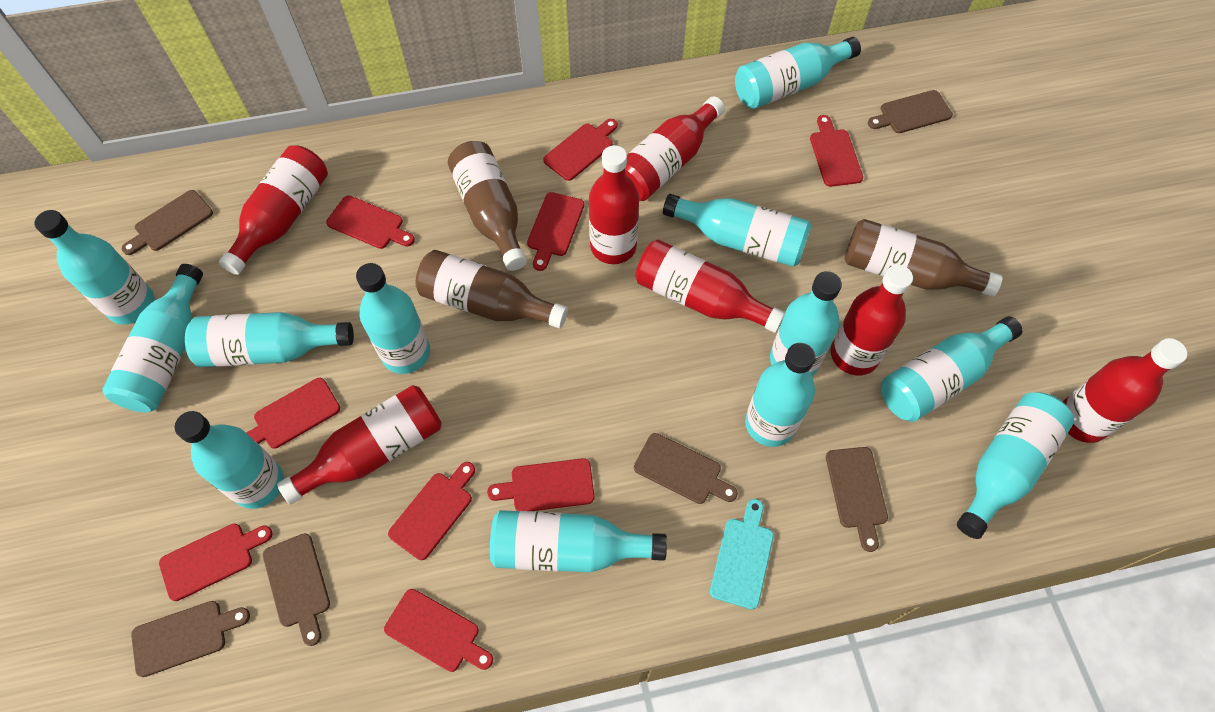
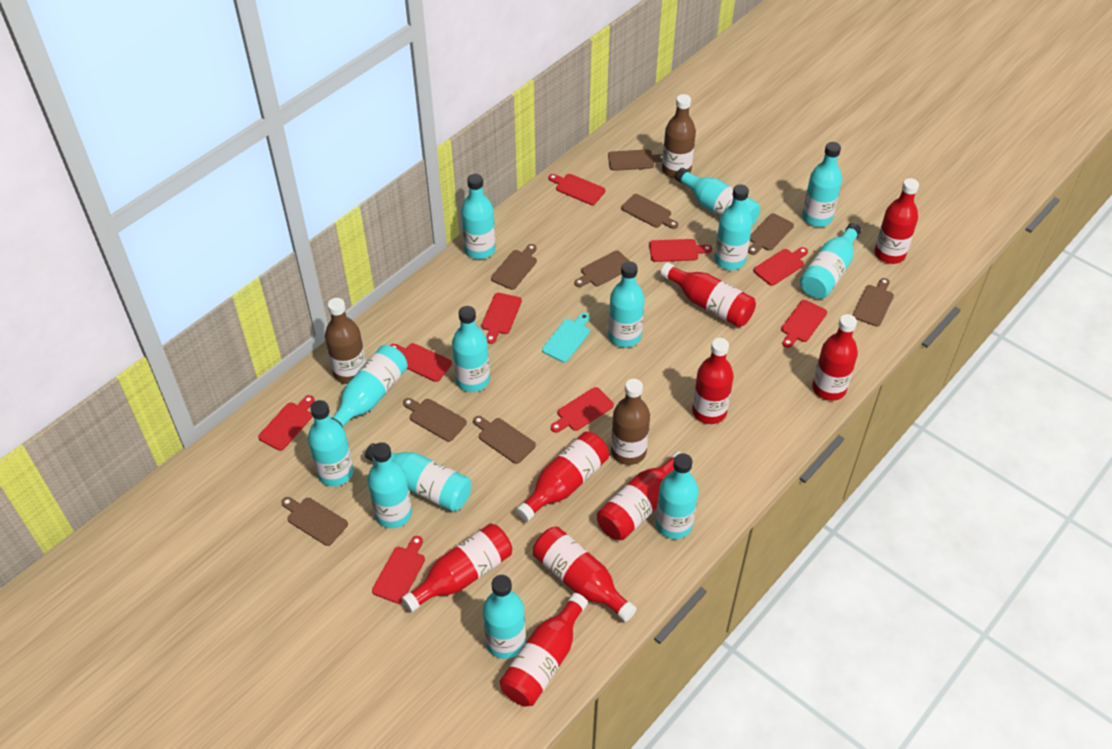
brown cutting board: [122,190,213,255] [131,601,250,677] [263,533,330,646] [634,433,738,504] [826,447,888,552] [868,90,953,133] = 6 -> [281,497,348,546] [403,398,467,442] [473,416,536,464] [491,244,537,290] [574,250,629,287] [608,149,663,171] [621,194,678,229] [748,213,794,255] [853,278,894,327] = 9
red bottle: [219,145,328,275] [277,385,442,505] [589,145,639,264] [625,96,725,201] [635,239,785,333] [831,265,913,375] [1063,338,1187,443] = 7 -> [402,524,512,612] [500,593,588,706] [516,432,609,522] [533,527,637,622] [597,451,682,540] [660,263,756,327] [692,338,734,424] [812,314,858,401] [874,178,919,264] = 9
turquoise bottle: [34,210,155,325] [102,264,203,413] [175,411,284,509] [185,312,354,367] [356,263,430,374] [490,510,667,572] [663,194,811,267] [735,37,861,109] [745,343,816,447] [770,271,842,376] [881,316,1022,422] [957,392,1074,539] = 12 -> [308,400,354,486] [332,345,408,427] [365,443,472,512] [367,442,412,528] [452,306,490,392] [461,174,495,259] [483,575,526,659] [608,261,645,348] [656,453,698,539] [675,168,760,226] [714,184,752,270] [800,223,861,299] [802,142,842,227] = 13

